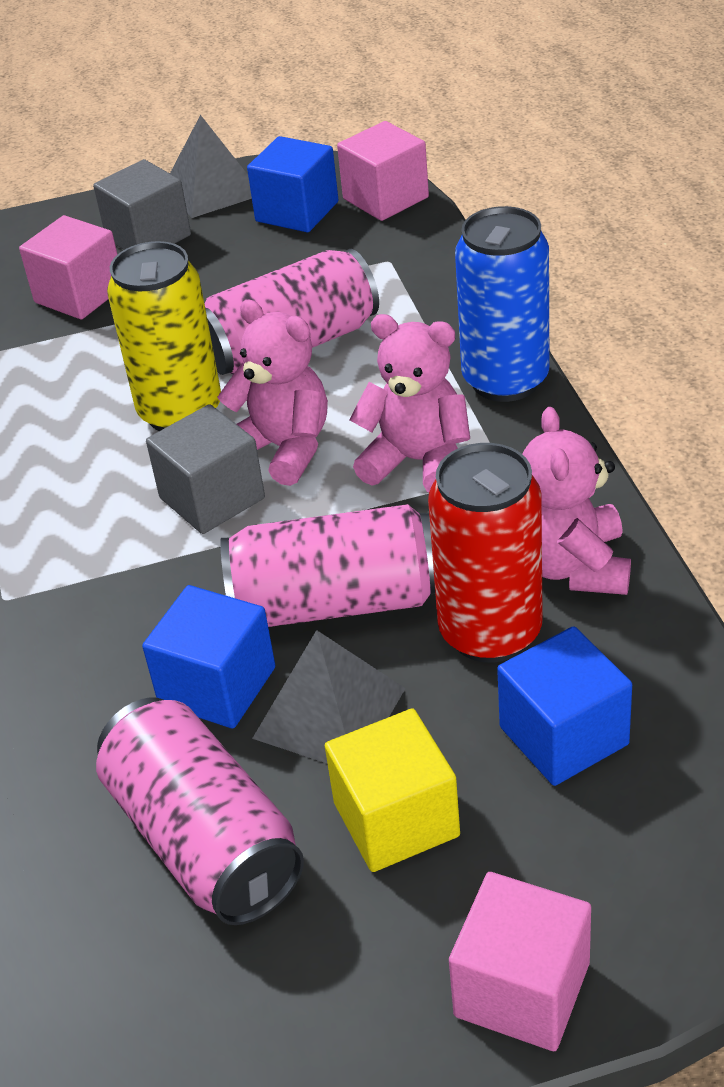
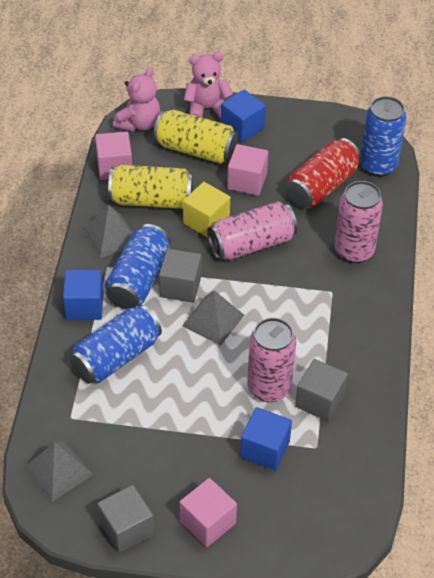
blue can: [455,206,549,402] = 1 -> [69,305,162,384] [105,224,170,309] [361,96,406,177] = 3
grey cube: [93,159,191,250] [146,404,265,534] = 2 -> [97,485,154,553] [159,249,202,303] [295,359,348,421] = 3
grey pyramid: [170,115,252,218] [252,630,406,763] = 2 -> [24,441,94,502] [83,205,133,258] [182,290,244,346] = 3
pink teddy bear: [217,300,328,486] [349,314,470,492] [522,407,631,595] = 3 -> [113,67,160,132] [184,52,233,119] = 2
yellow can: [107,241,221,431] = 1 -> [108,165,193,209] [153,110,238,164] = 2

